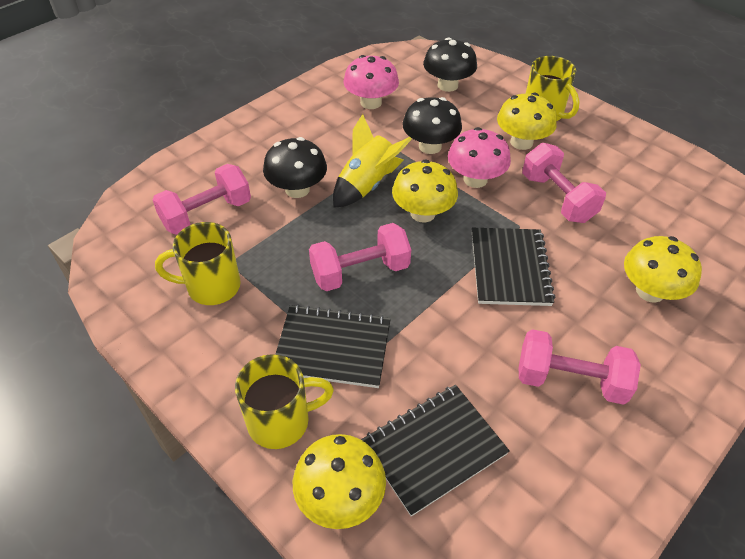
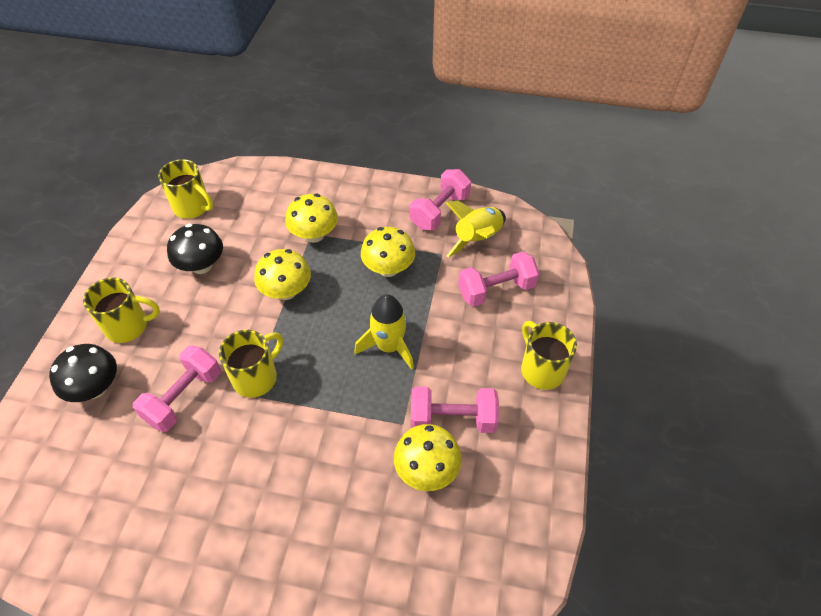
black mushroom: [263,137,327,198] [402,97,462,154] [423,37,477,92] = 3 -> [49,344,117,402] [167,224,223,274] = 2
black notebook: [275,304,391,388] [361,385,510,517] [472,228,555,306] = 3 -> none = 0
pink mushroom: [344,55,399,109] [448,127,511,188] = 2 -> none = 0
yellow mug: [155,222,241,305] [235,354,334,449] [526,56,580,121] = 3 -> [83,278,160,343] [158,159,213,219] [219,330,283,398] [521,321,577,390] = 4
yellow rocket: [333,114,412,208] = 1 -> [354,294,414,370] [446,201,506,257] = 2

